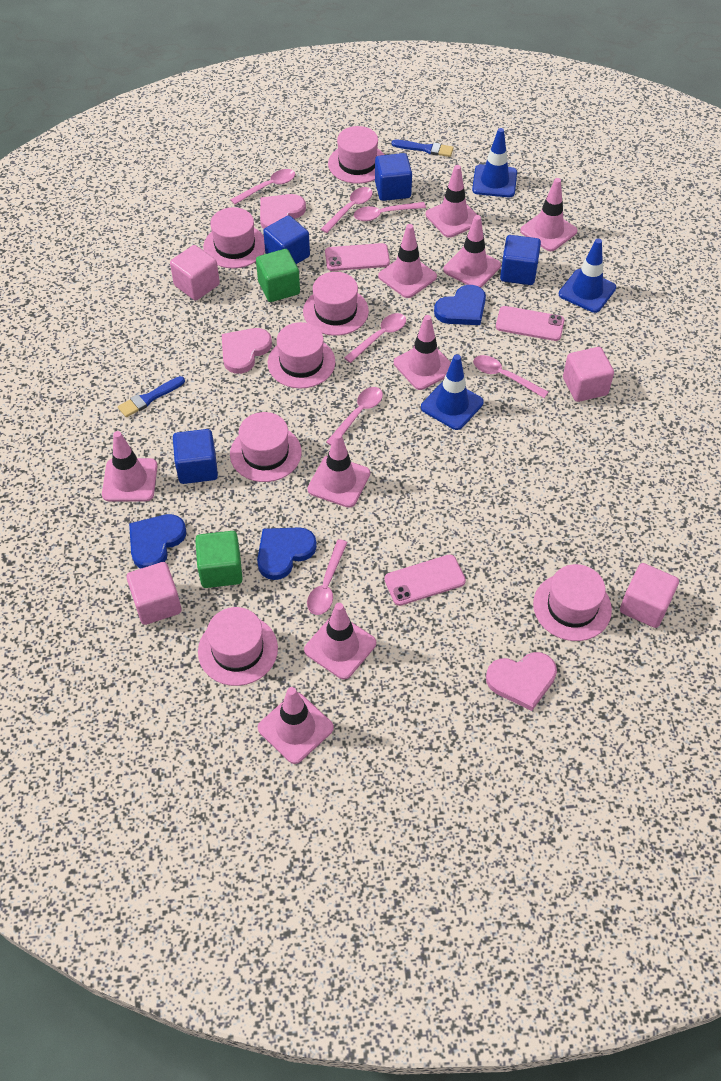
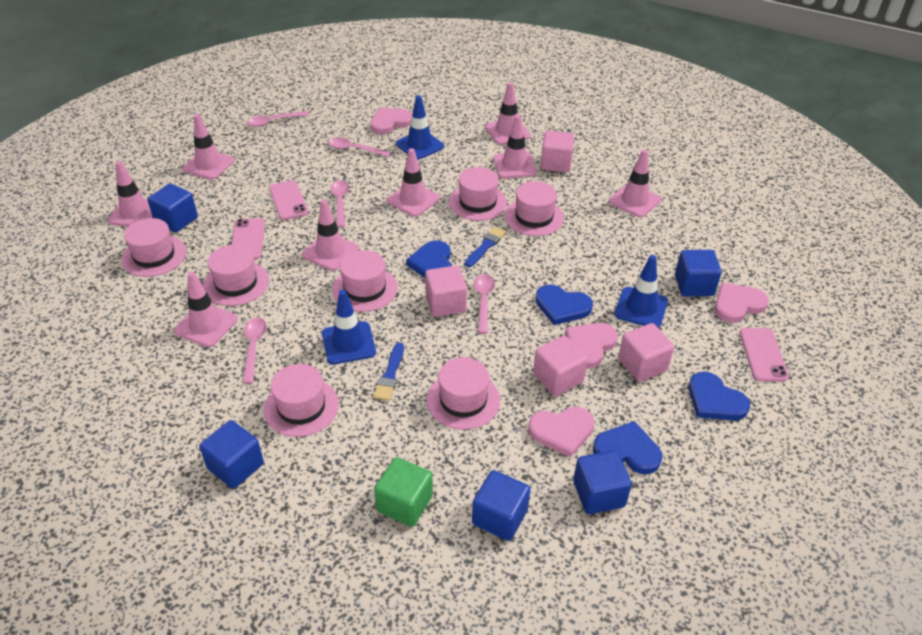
blue cube: [173,429,218,484] [263,215,310,264] [375,153,412,201] [500,235,541,285] = 4 -> [147,183,198,233] [199,420,264,489] [472,470,530,541] [573,450,632,514] [675,250,722,296] = 5
blue heart: [129,514,186,569] [257,527,317,580] [434,285,486,325] = 3 -> [406,240,452,278] [535,285,593,325] [593,421,662,474] [689,372,750,421] = 4
green cube: [195,531,243,588] [256,249,300,302] = 2 -> [374,457,433,527] = 1
pink heart: [222,328,272,374] [260,194,306,229] [486,652,557,711] = 3 -> [370,107,412,134] [528,407,594,458] [565,323,618,369] [714,282,769,323] = 4
pink spoon: [230,169,295,205] [307,539,348,615] [321,187,373,233] [326,387,383,446] [344,313,406,363] [354,202,426,221] [473,355,548,398] = 7 -> [243,318,267,384] [247,111,310,127] [328,138,391,157] [330,180,349,228] [474,274,495,334] = 5
pink traffic cone: [102,431,158,501] [258,687,334,764] [304,603,376,679] [308,433,370,508] [378,224,437,298] [394,315,451,390] [426,165,477,238] [443,215,501,288] [520,178,577,251] = 9 -> [108,161,153,227] [174,272,238,347] [183,114,234,180] [302,199,359,271] [387,148,440,217] [485,82,531,145] [493,115,537,179] [609,149,661,218] = 8

